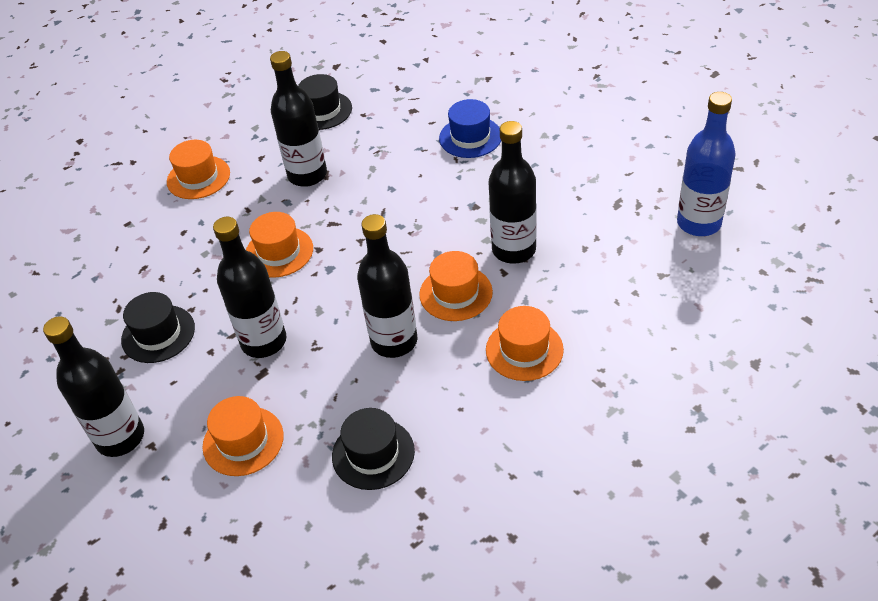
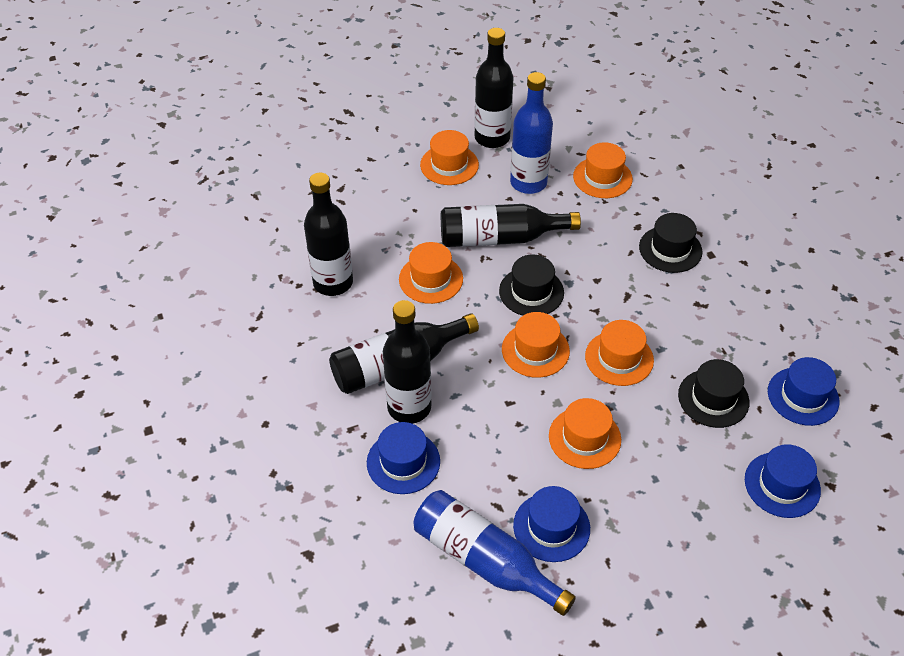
blue bottle: [677,92,736,236] = 1 -> [414,490,576,616] [510,72,553,194] = 2
blue hat: [439,99,501,158] = 1 -> [367,422,440,494] [513,486,590,562] [745,444,821,518] [768,357,839,426] = 4
orange hat: [167,140,230,199] [203,396,284,476] [246,212,313,278] [419,251,493,321] [486,306,564,381] = 5 -> [399,242,463,304] [420,130,479,185] [502,312,570,378] [549,398,621,469] [573,142,633,198] [585,320,654,386] = 6

